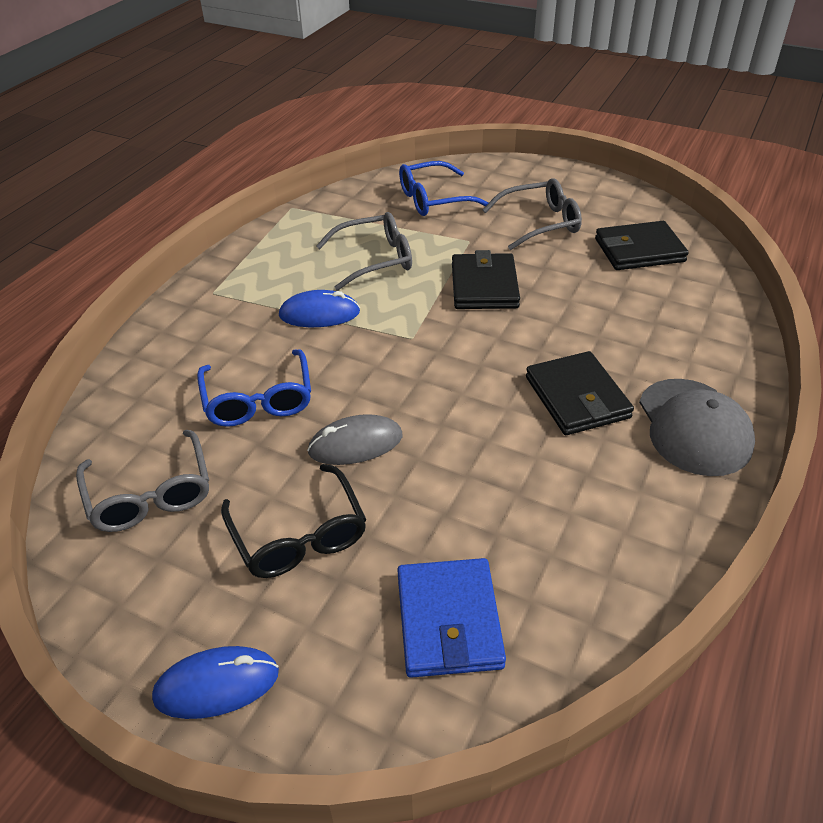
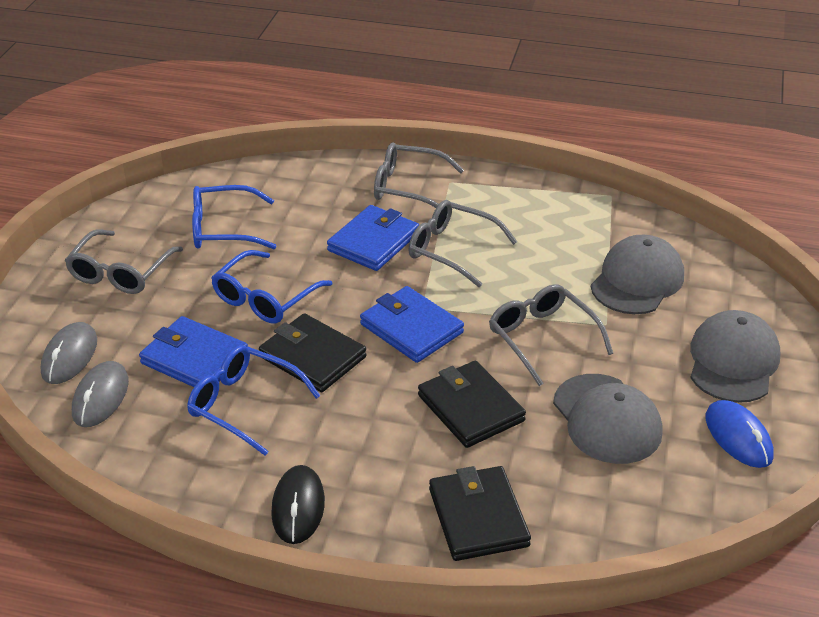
black glasses: [221,464,366,578] = 1 -> none = 0
black mouse: none = 0 -> [271,465,325,544] = 1
blue glasses: [197,349,311,427] [399,161,489,216] = 2 -> [187,345,321,456] [192,185,276,249] [211,250,332,324] = 3
blue mouse: [152,646,279,719] [279,290,360,327] = 2 -> [706,400,774,468] = 1
blue wallet: [397,558,506,678] = 1 -> [139,316,248,387] [327,205,419,271] [360,286,464,363] = 3
grey cap: [639,379,755,476] = 1 -> [553,374,662,464] [591,235,684,314] [690,310,781,403] = 3
grey glasses: [76,430,209,532] [316,212,412,291] [483,178,582,250] = 3 -> [65,229,183,294] [374,142,464,208] [409,200,517,287] [489,284,613,386] = 4
grey mouse: [307,414,403,465] = 1 -> [41,322,97,384] [72,361,129,427] = 2

